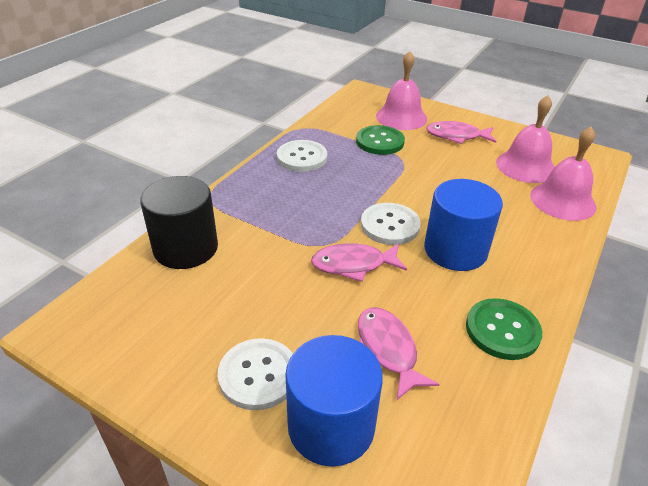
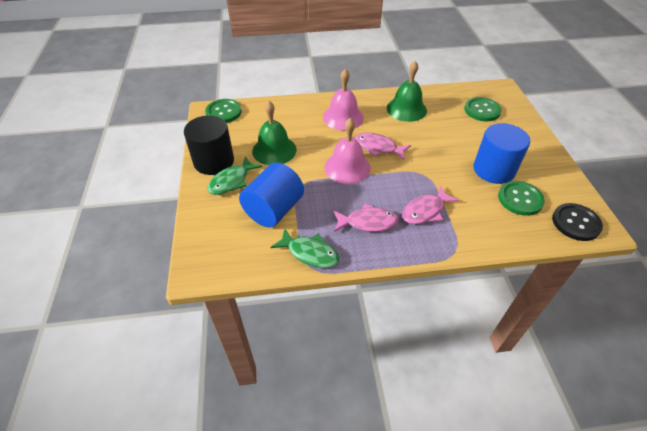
black button: none = 0 -> [552,203,603,241] = 1
green bell: none = 0 -> [252,101,296,165] [387,61,427,122] = 2
green button: [356,125,405,155] [466,298,542,360] = 2 -> [205,99,242,123] [464,97,502,121] [498,181,545,216] = 3
green fish: none = 0 -> [207,156,262,195] [270,228,340,268] = 2
pink bell: [376,51,427,130] [496,95,555,183] [530,127,596,221] = 3 -> [323,69,364,130] [325,118,370,184] = 2
white button: [218,338,293,410] [277,140,327,172] [361,203,421,245] = 3 -> none = 0

